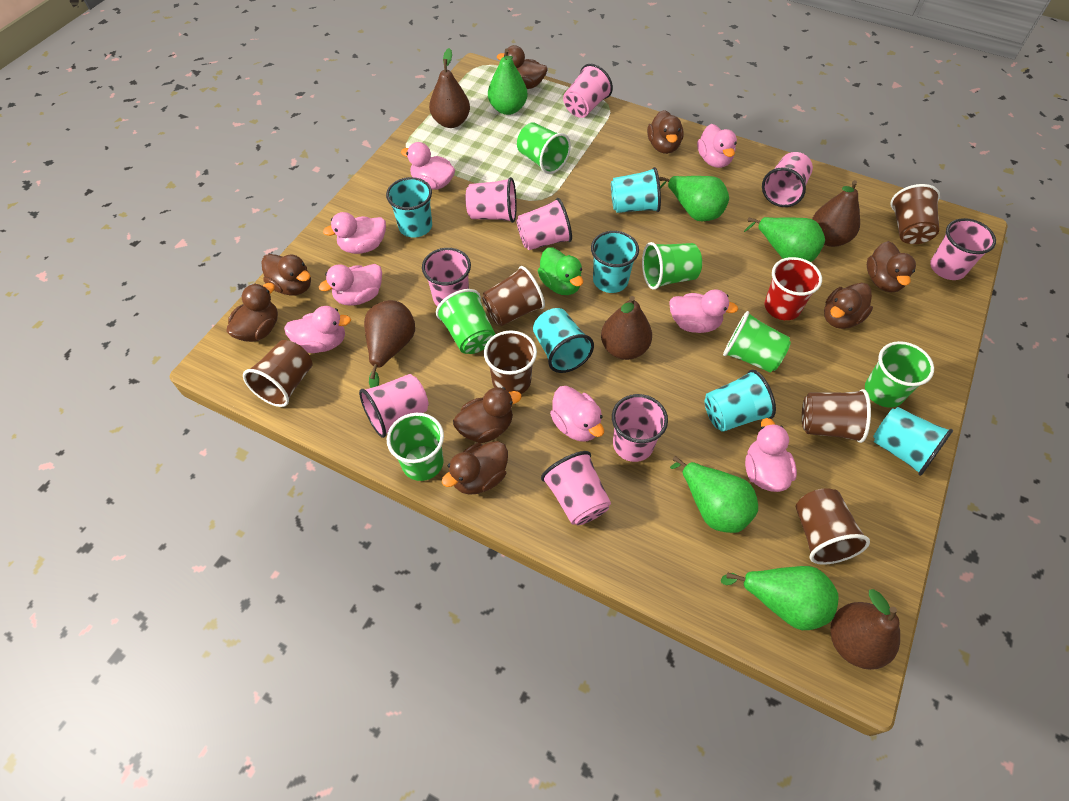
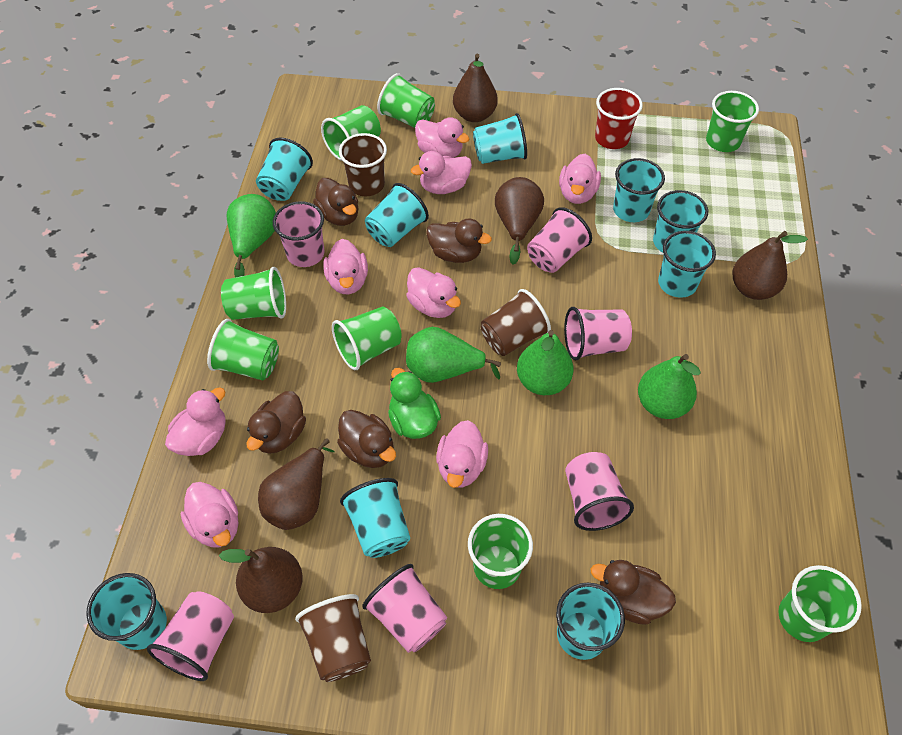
brown cup: [243,340,312,407] [482,266,545,326] [484,330,537,394] [796,488,870,565] [802,389,871,443] [890,184,940,244] = 6 -> [295,594,371,682] [339,133,387,196] [481,289,551,356] = 3
brown duck: [227,283,278,342] [261,254,311,296] [442,441,508,495] [453,387,522,443] [497,45,548,89] [647,110,684,154] [824,283,873,329] [867,241,916,292] = 8 -> [246,391,306,454] [313,178,359,226] [337,410,396,468] [426,218,492,263] [591,560,676,625] = 5
green cup: [387,413,444,481] [436,289,495,354] [517,122,571,174] [642,242,702,290] [723,311,791,373] [865,341,934,408] = 6 -> [207,319,279,381] [221,267,286,320] [321,105,381,161] [332,307,402,370] [377,73,435,128] [468,514,533,589] [706,91,759,152] [778,565,862,642] = 8
green pear: [488,48,527,115] [659,176,729,221] [670,456,758,533] [721,566,838,630] [744,217,825,262] = 5 -> [227,194,276,277] [406,327,501,383] [517,330,573,395] [638,354,701,419] = 4
pink cup: [359,374,429,438] [422,248,471,307] [466,177,517,223] [516,198,572,250] [541,451,611,525] [563,64,613,118] [612,394,668,462] [762,152,813,207] [930,218,996,280] = 9 -> [147,591,234,681] [273,201,325,267] [363,564,447,653] [527,207,592,273] [564,307,632,360] [565,452,634,531] = 6
turquoise cup: [386,177,432,238] [533,308,594,373] [591,231,639,293] [611,167,661,213] [705,370,776,432] [873,407,953,476] = 6 -> [86,573,167,650] [256,138,313,201] [340,478,410,558] [365,183,429,247] [473,113,527,164] [556,582,625,660] [613,158,665,222] [653,190,708,252] [658,231,716,298] = 9

